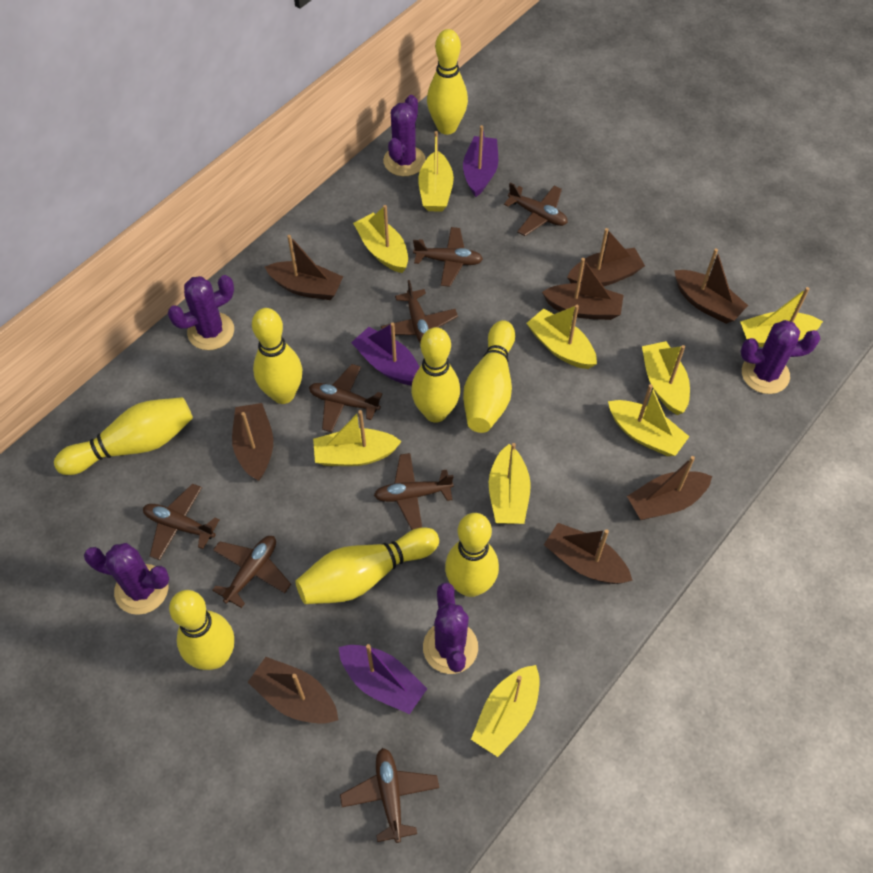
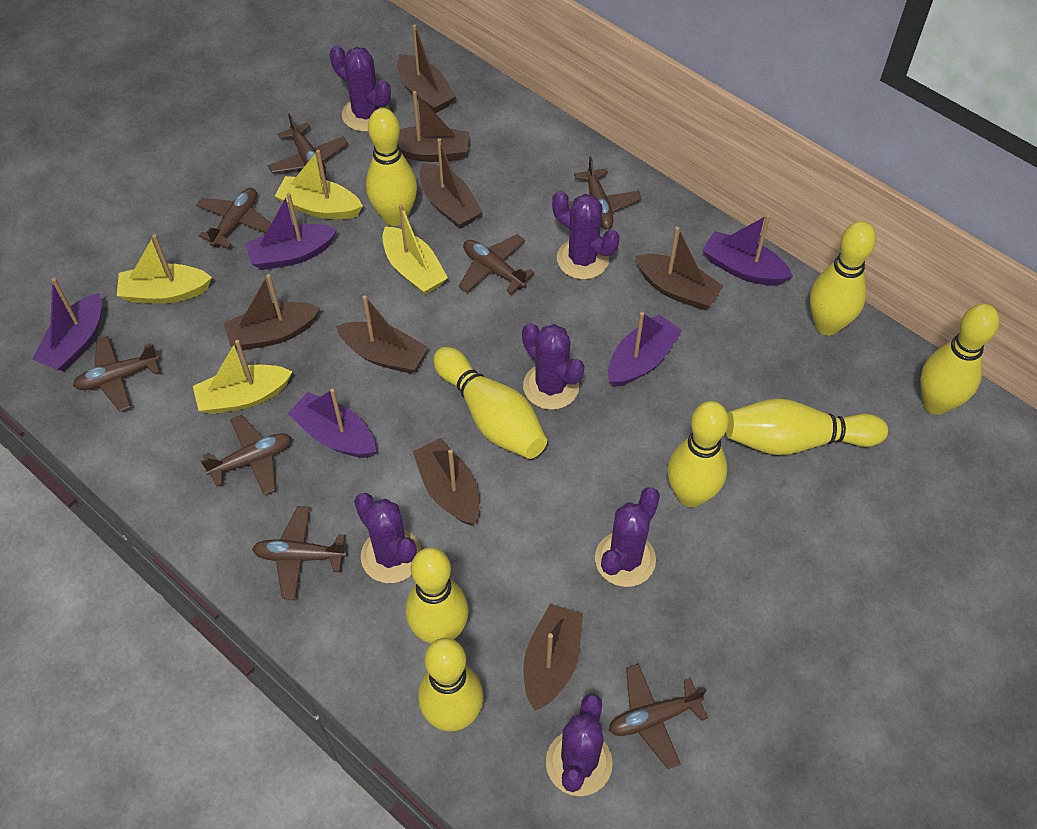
purple boat: [339,644,427,714] [351,322,420,385] [463,125,498,197] = 3 -> [32,278,102,372] [245,193,337,270] [288,389,376,458] [608,312,682,387] [702,214,793,286] = 5
purple cactus: [84,543,169,615] [168,275,234,350] [383,95,426,176] [423,582,478,674] [741,320,820,394] = 5 -> [330,45,391,132] [354,493,421,583] [522,323,584,410] [546,693,613,796] [552,191,619,279] [595,487,660,587] = 6
yellow boat: [313,410,402,466] [353,205,408,273] [418,131,454,212] [471,665,540,757] [489,443,531,524] [527,305,597,369] [608,384,690,456] [642,341,690,415] [740,287,823,347] = 9 -> [117,234,212,304] [193,340,292,414] [275,150,363,219] [382,204,448,295] = 4

